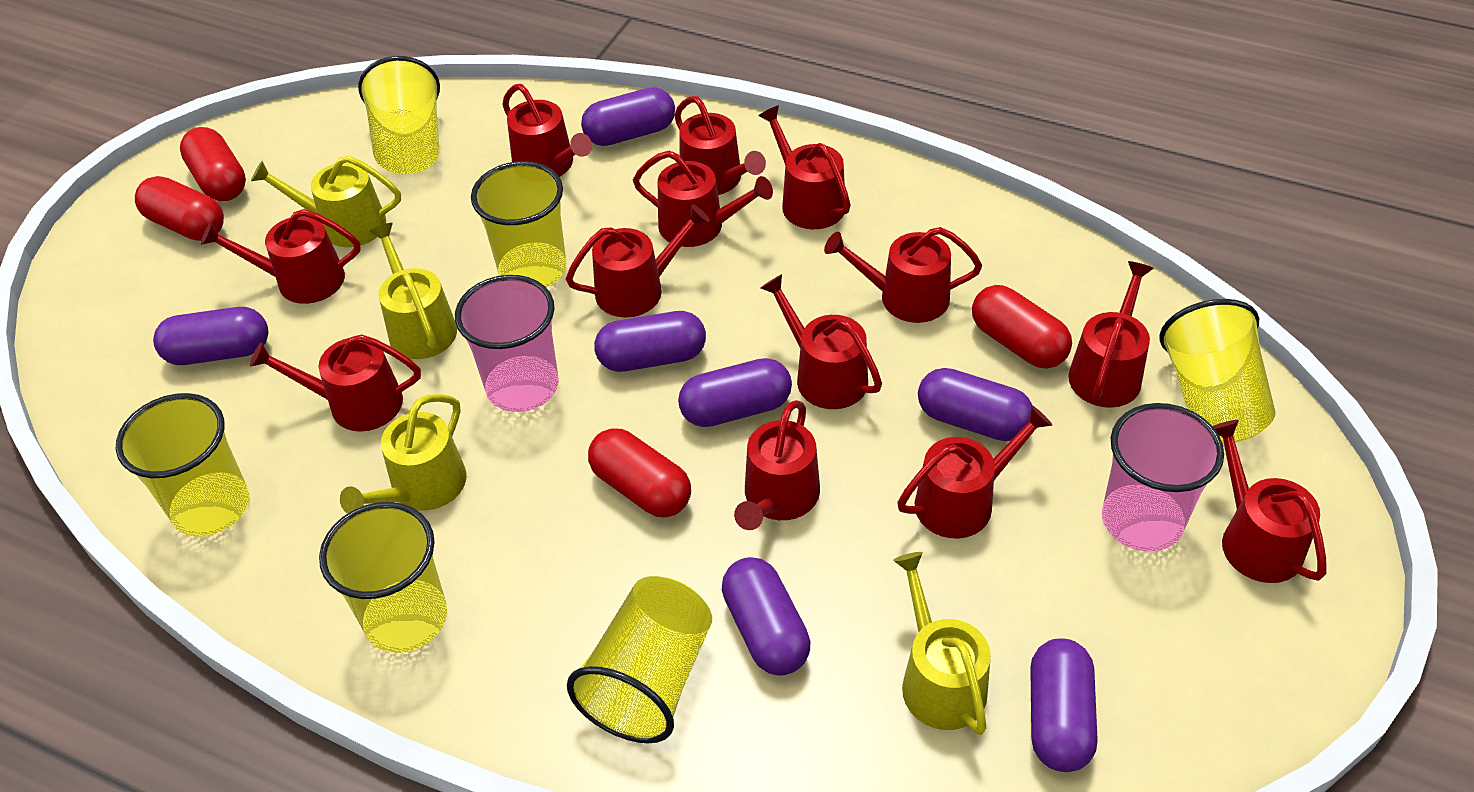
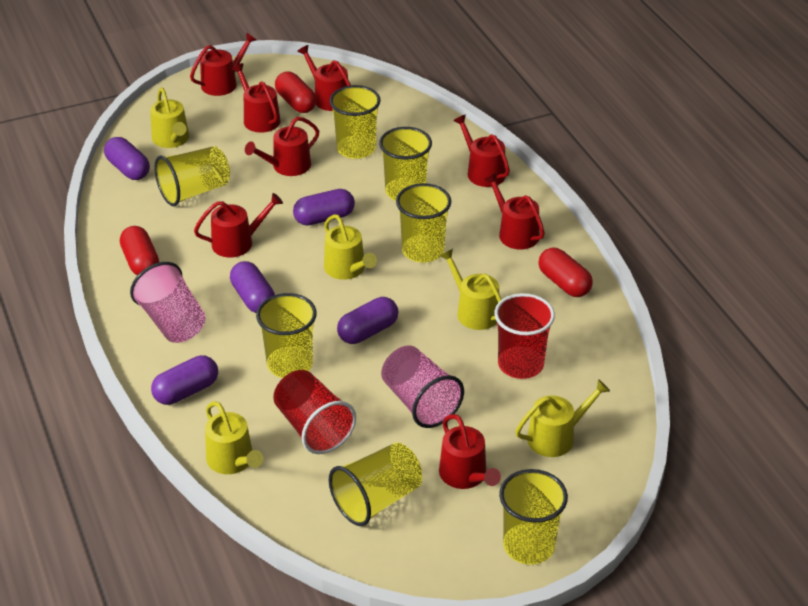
purple capsule: [153,307,268,365] [581,87,675,146] [594,311,706,372] [678,358,792,427] [722,557,810,676] [918,368,1033,441] [1030,638,1097,772] = 7 -> [104,137,150,180] [151,355,218,405] [230,261,275,313] [293,189,355,226] [337,297,398,344] = 5
red capsule: [135,176,224,241] [180,127,246,201] [588,428,691,517] [972,285,1072,369] = 4 -> [120,226,159,275] [275,71,317,113] [538,248,593,297] = 3
red cup: none = 0 -> [273,370,356,454] [494,293,555,379] = 2
red watering can: [201,209,361,304] [250,334,421,432] [502,84,592,177] [566,204,710,317] [633,150,773,247] [674,96,766,195] [734,400,820,530] [758,105,851,229] [761,274,882,409] [824,227,982,323] [897,406,1052,538] [1068,261,1154,408] [1213,420,1327,583] = 13 -> [190,33,256,96] [194,193,283,258] [232,63,281,133] [245,117,319,176] [297,45,351,111] [439,414,501,489] [453,114,510,187] [484,173,545,250] = 8
yellow cup: [116,393,249,537] [319,502,447,653] [358,56,440,174] [471,161,567,287] [567,576,712,743] [1160,299,1276,443] = 6 -> [154,146,230,206] [256,293,317,378] [329,442,422,526] [330,85,381,159] [379,127,432,201] [396,183,451,263] [499,469,568,565] = 7
yellow watering can: [251,156,401,247] [340,394,467,514] [369,223,457,359] [893,552,991,735] = 4 -> [150,88,189,148] [205,401,263,474] [324,214,377,280] [440,249,502,330] [515,379,610,457] = 5

